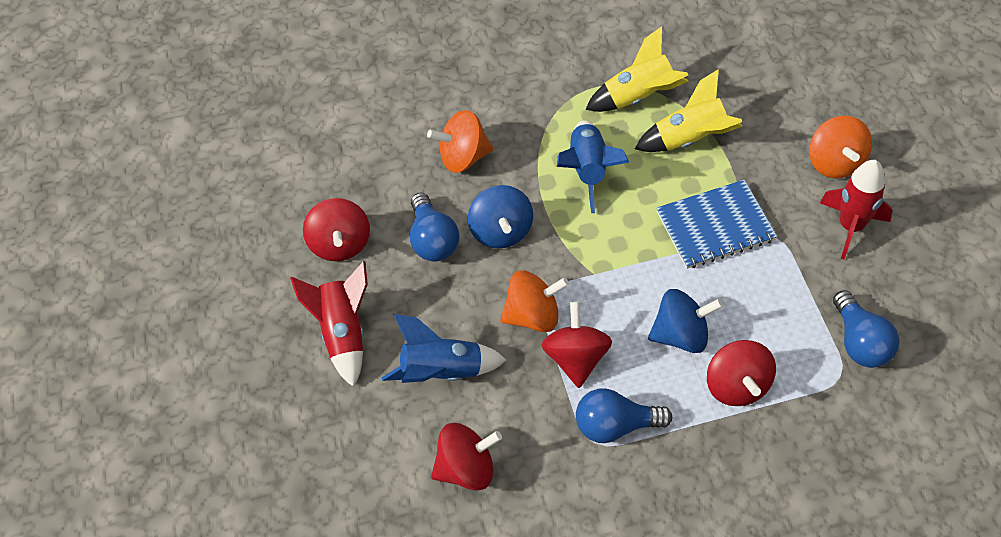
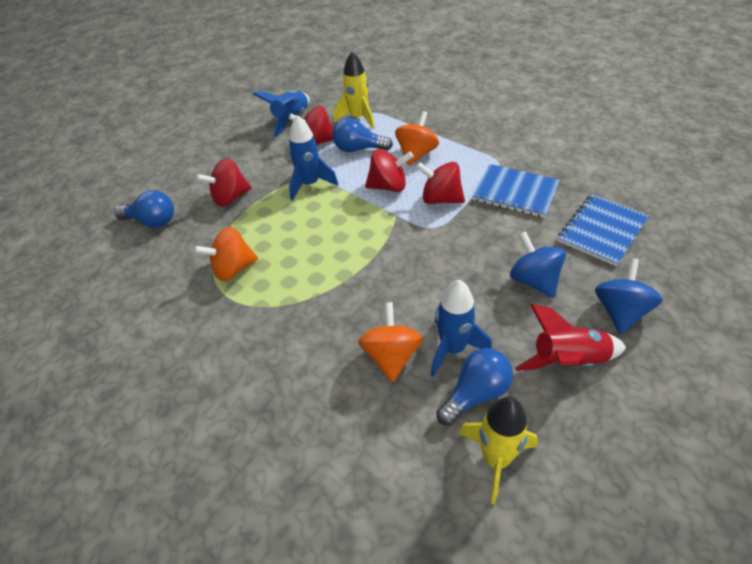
blue notebook: [656,180,777,269] = 1 -> [472,164,560,218] [558,194,649,266] = 2
blue rocket: [382,314,506,383] [557,120,629,213] = 2 -> [253,90,310,137] [288,115,338,201] [431,280,492,377] = 3
red rocket: [290,261,368,387] [820,160,893,259] = 2 -> [515,304,626,371] = 1

